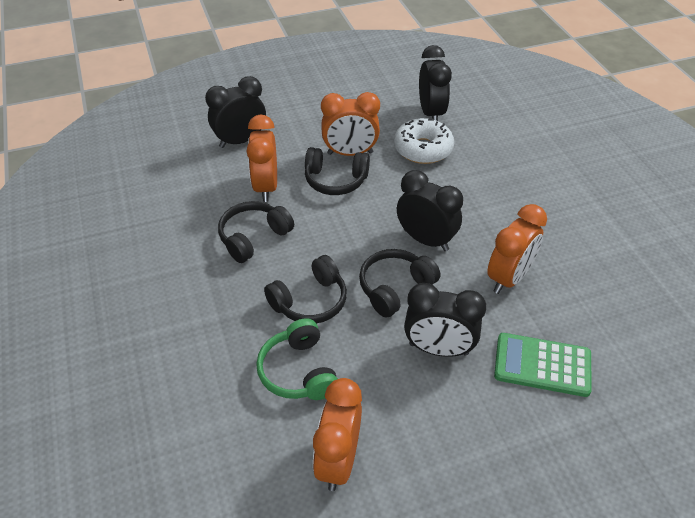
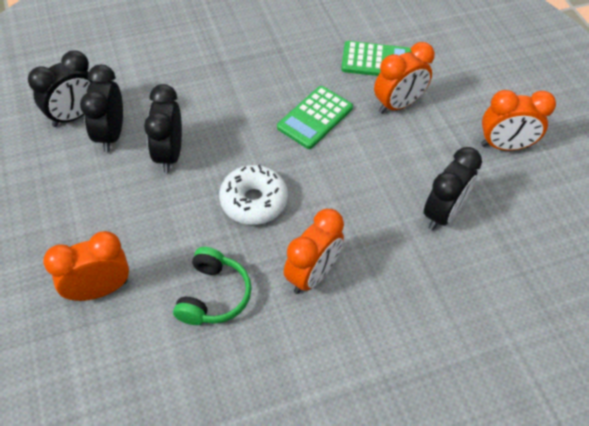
black headphones: [218,201,294,263] [264,255,347,323] [305,147,370,195] [359,249,440,318] = 4 -> none = 0
green calculator: [494,333,592,397] = 1 -> [277,86,353,149] [341,41,412,76] = 2

